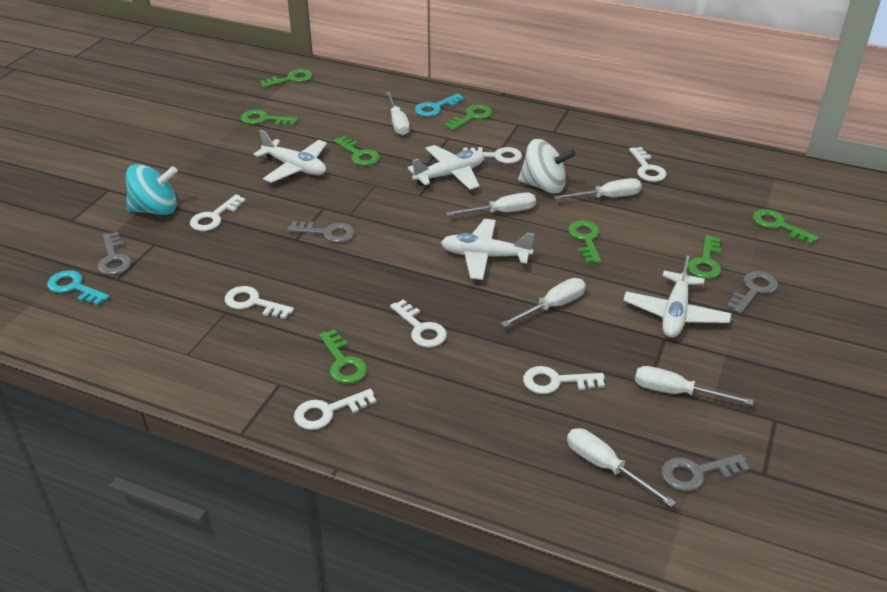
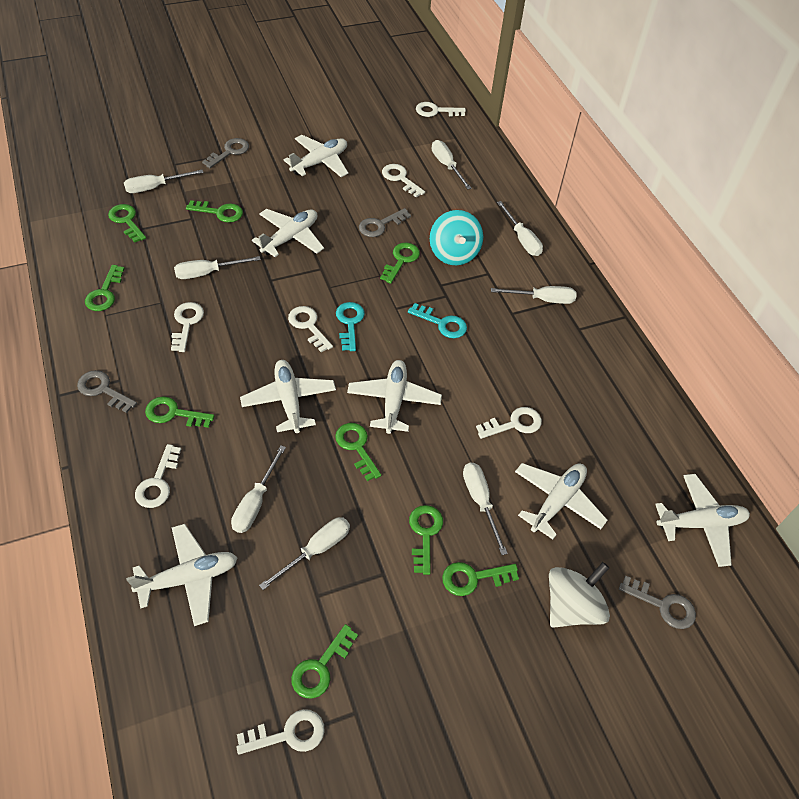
green key: [241,110,298,126] [260,69,313,88] [319,329,367,384] [334,136,380,166] [445,105,492,131] [568,221,601,264] [687,235,721,279] [753,209,819,244] = 8 -> [85,265,125,311] [108,204,146,243] [145,396,215,428] [186,200,243,223] [291,624,358,699] [335,423,381,481] [380,243,420,284] [409,505,443,575] [442,562,519,596] = 9
white plane: [253,130,327,183] [408,145,484,190] [441,219,535,280] [623,256,731,338] = 4 -> [126,524,238,626] [240,360,336,433] [252,209,324,257] [284,135,348,177] [347,360,442,434] [515,463,608,540] [655,474,750,567] = 7
white screwdriver: [386,92,410,135] [446,192,536,216] [501,278,586,327] [554,178,641,200] [567,428,676,507] [635,366,754,405] = 6 -> [124,170,204,193] [174,256,261,279] [231,445,286,533] [259,517,350,590] [432,140,472,190] [463,463,508,555] [491,286,577,304] [497,201,543,256] = 8

